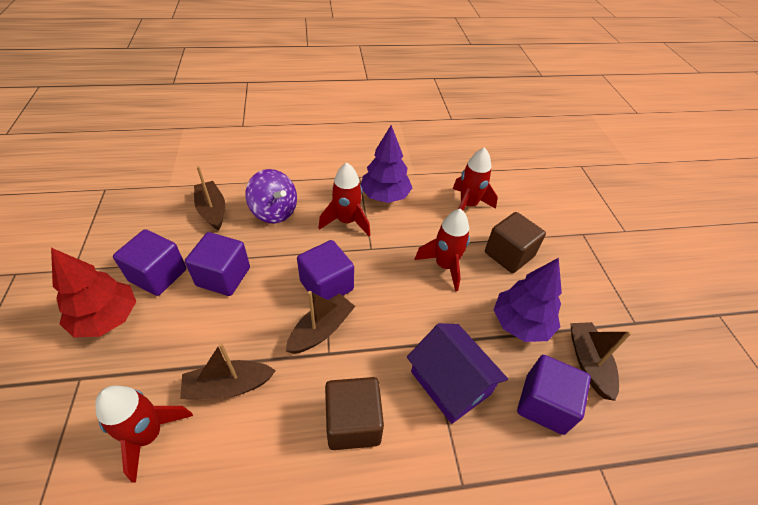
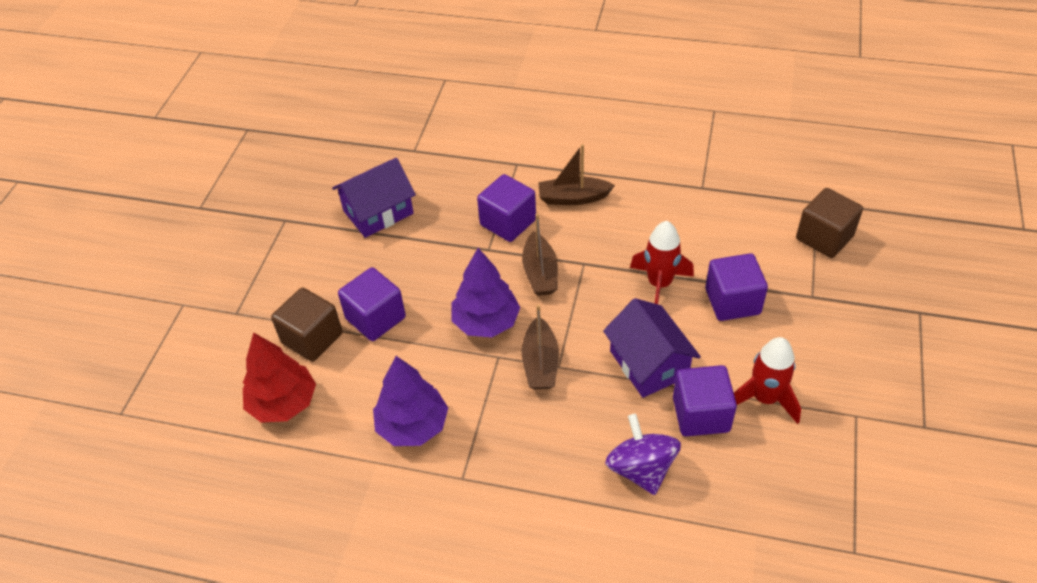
brown boat: [180,343,276,399] [194,166,225,230] [286,291,355,354] [570,322,632,401] = 4 -> [521,304,559,389] [522,214,558,296] [538,144,615,205] = 3
purple house: [407,323,508,424] = 1 -> [332,158,416,238] [603,298,701,398] = 2
red rocket: [95,386,193,483] [319,162,370,236] [414,209,470,291] [453,147,498,210] = 4 -> [630,221,694,304] [734,337,801,424] = 2

